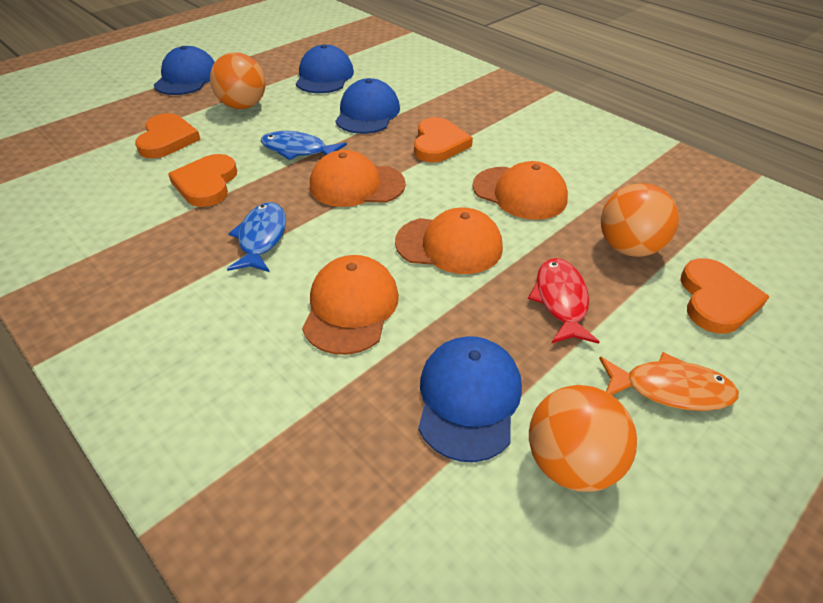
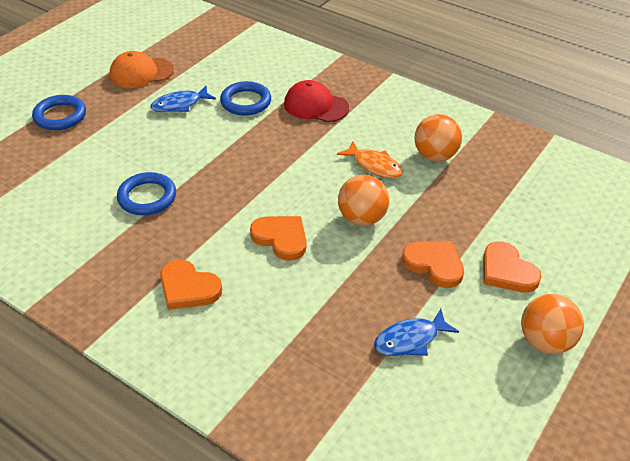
blue cap: [154,46,215,95] [296,44,354,93] [335,78,400,134] [418,336,522,462] = 4 -> none = 0
blue ring: none = 0 -> [32,95,86,130] [117,172,176,215] [220,81,271,115] = 3
orange cap: [302,255,399,355] [310,150,406,207] [395,207,503,274] [472,161,568,220] = 4 -> [110,51,174,88] = 1
red cap: none = 0 -> [284,80,349,122] = 1
red fish: [528,258,600,344] = 1 -> none = 0

